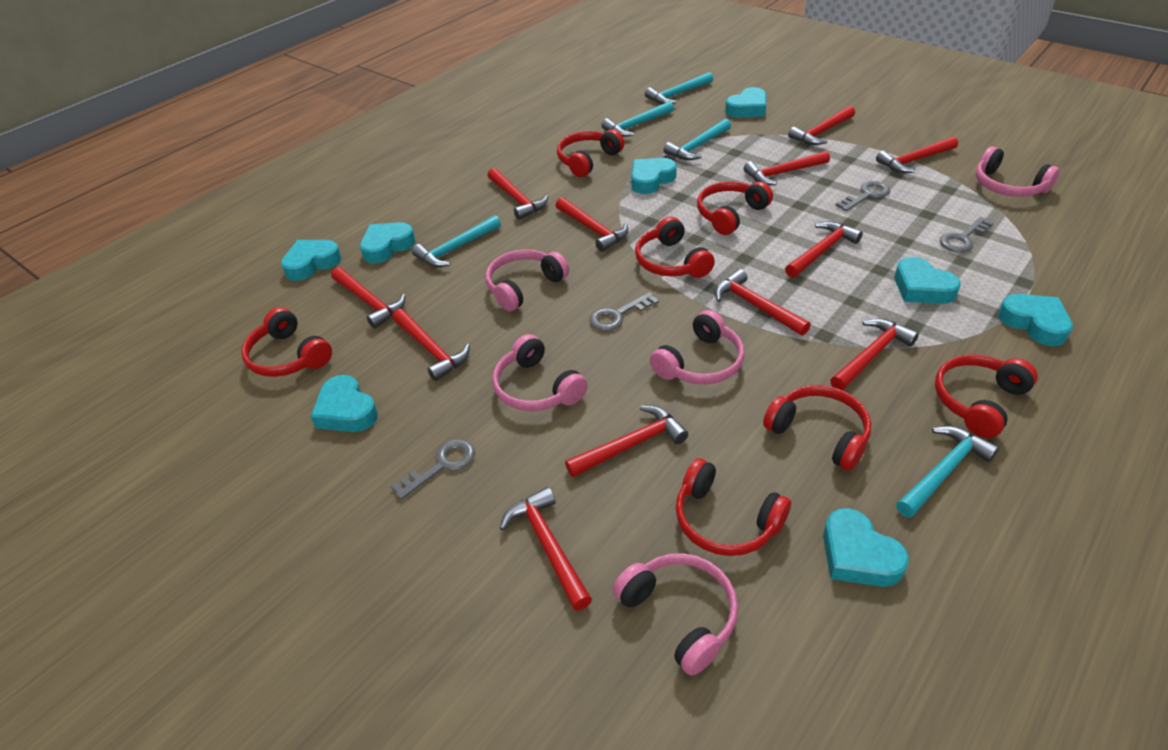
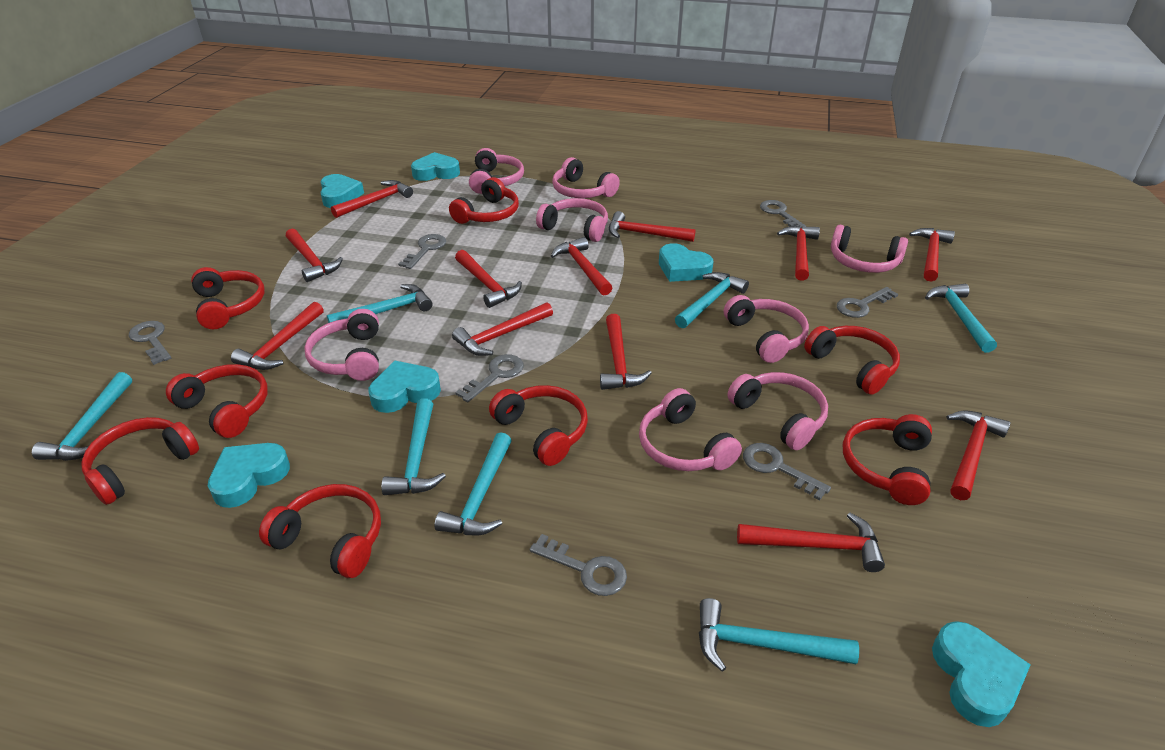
grey key: [391,439,475,500] [589,292,659,331] [836,181,890,212] [940,217,994,253] = 4 -> [129,321,171,365] [398,234,446,269] [455,354,524,402] [530,534,627,596] [743,443,831,501] [760,200,806,228] [837,287,898,318] = 7
pink headphones: [486,249,569,312] [492,334,587,411] [613,553,738,676] [650,310,745,384] [976,147,1059,197] = 5 -> [304,309,379,381] [469,148,524,194] [536,198,608,242] [552,157,620,198] [639,388,742,471] [724,295,809,363] [727,372,828,450] [831,225,908,273] = 8
red headphones: [241,307,332,377] [557,129,624,177] [635,217,715,278] [676,458,791,556] [697,181,773,235] [763,385,871,471] [935,354,1038,438] = 7 -> [82,417,199,505] [166,364,268,438] [191,267,264,329] [259,484,381,578] [449,177,519,224] [489,385,588,466] [804,326,900,395] [843,414,932,505] = 8
turquoise hammer: [412,215,501,267] [601,101,674,137] [645,72,713,104] [663,119,731,160] [896,426,999,518] = 5 -> [32,372,132,461] [327,284,433,323] [381,398,446,495] [435,432,512,535] [675,272,749,328] [699,598,859,672] [925,284,997,353] = 7
turquoise heart: [281,240,342,281] [311,375,378,432] [360,222,415,263] [631,158,677,194] [725,87,766,118] [823,508,909,587] [895,257,961,304] [998,294,1073,346] = 8 -> [208,443,290,508] [320,174,364,208] [368,360,441,413] [411,152,460,181] [659,243,713,282] [932,621,1031,727] = 6

